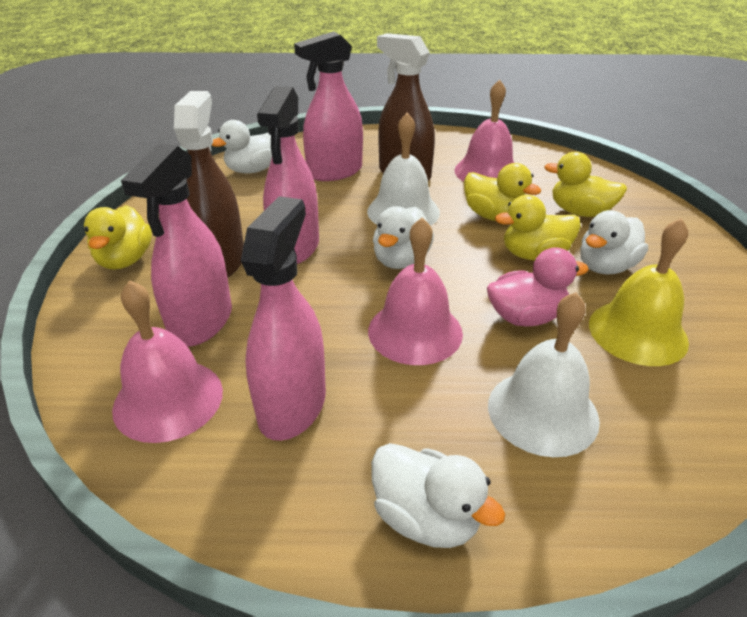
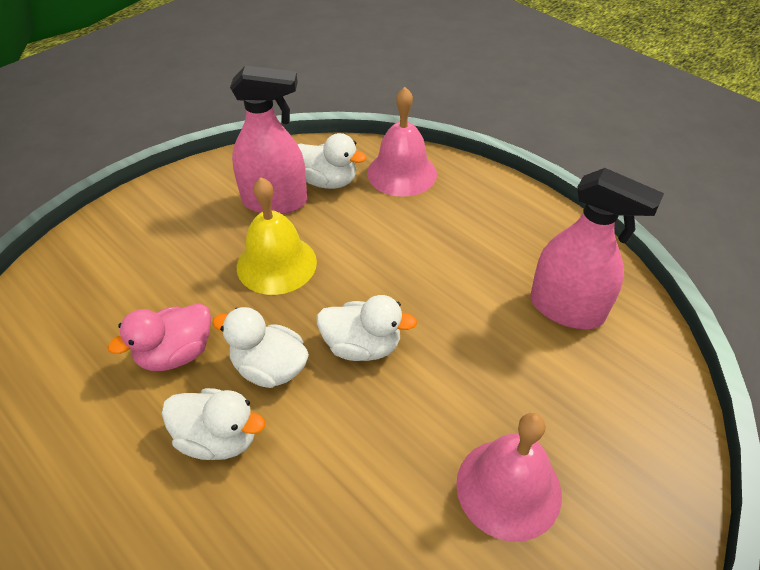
brown spray bottle: [174,91,244,277] [377,33,435,181] = 2 -> none = 0
pink bell: [112,280,223,443] [368,217,463,365] [454,79,514,182] = 3 -> [367,87,437,197] [456,413,562,542] = 2
pink spray bottle: [121,143,232,347] [241,196,326,441] [257,86,319,264] [294,31,363,181] = 4 -> [230,65,307,214] [530,168,664,329] = 2
white bell: [367,113,440,226] [488,292,600,457] = 2 -> none = 0
yellow duck: [84,205,152,270] [464,163,542,221] [495,195,581,261] [544,152,627,217] = 4 -> none = 0

